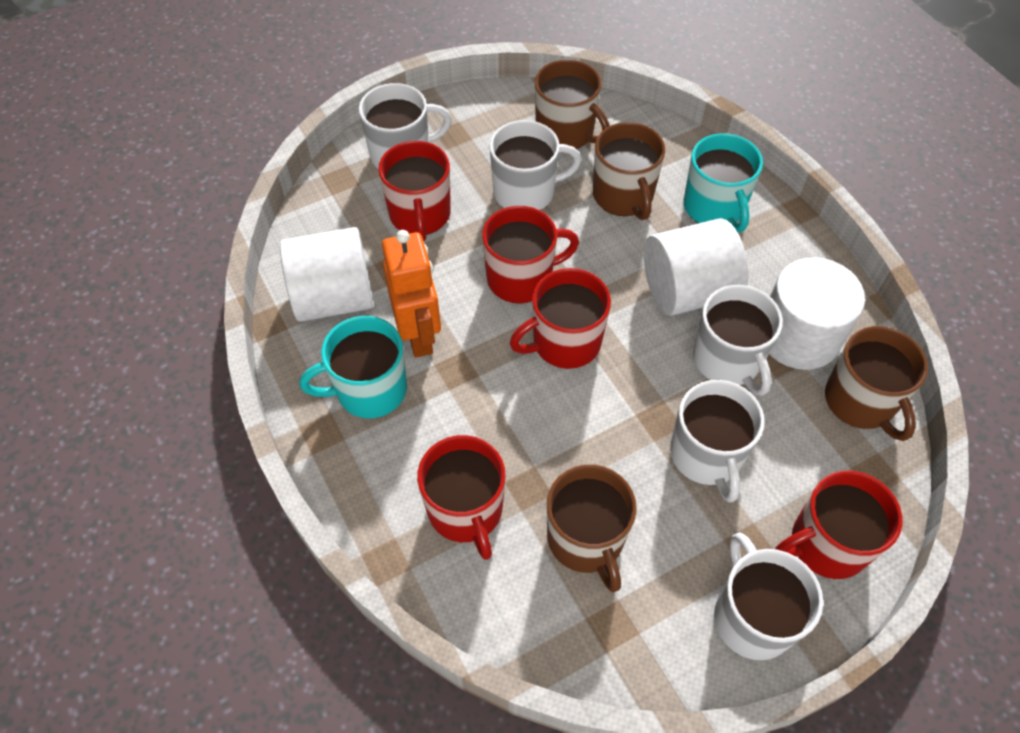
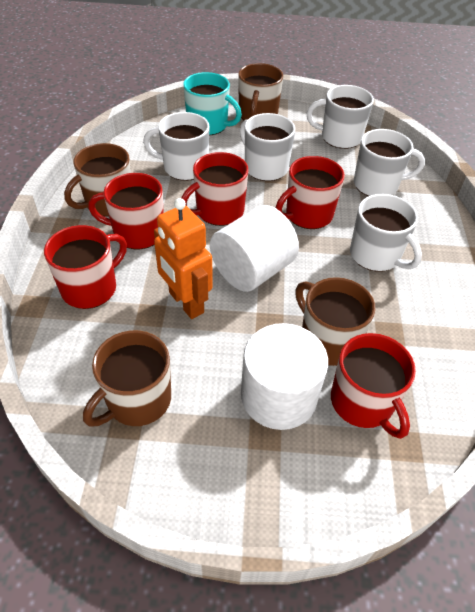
turquoise mug: [299,316,407,418] [684,133,763,232] = 2 -> [183,72,242,135] = 1
white cylinder: [280,227,374,322] [644,218,748,316] [769,257,865,370] = 3 -> [210,205,299,292] [241,323,328,430] = 2

